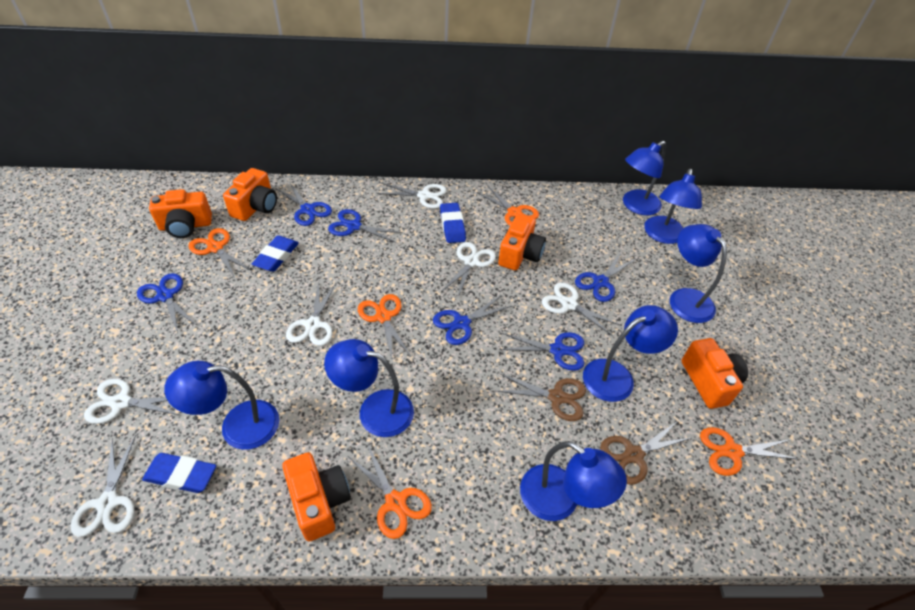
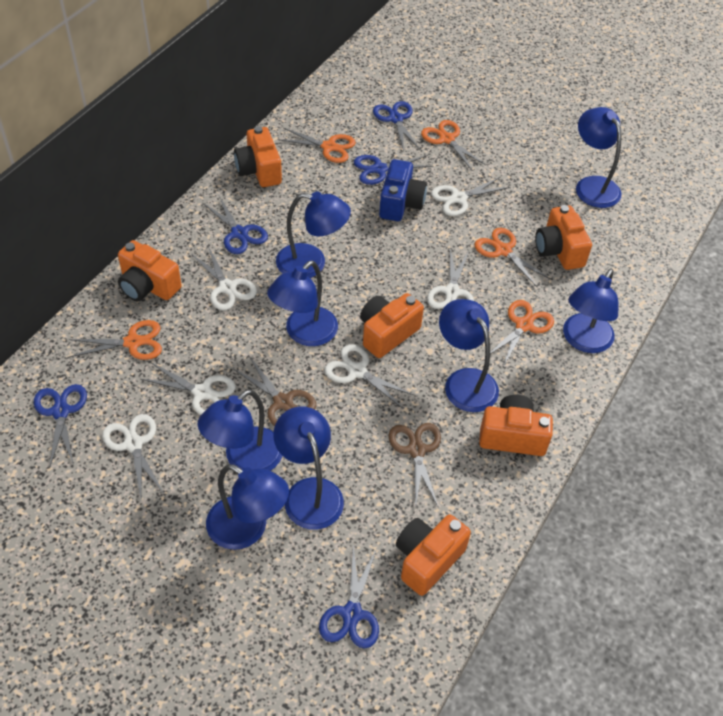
blue camera: none = 0 -> [379,159,427,221] = 1
blue eraser: [142,453,216,493] [252,235,299,272] [440,203,466,243] = 3 -> none = 0
blue lamp: [164,361,279,450] [324,339,414,437] [520,441,627,521] [583,305,678,402] [623,141,666,215] [644,169,702,244] [670,224,727,323] = 7 -> [198,389,282,471] [206,464,289,550] [267,261,338,346] [273,406,344,530] [276,191,351,278] [439,299,499,412] [563,269,619,353] [576,107,622,208] = 8
blue scissors: [137,273,197,333] [276,183,332,226] [328,209,403,243] [433,295,512,345] [500,332,584,371] [575,251,636,302] = 6 -> [34,384,87,468] [203,196,268,254] [319,546,379,648] [354,155,433,185] [373,101,420,151] = 5
orange camera: [149,189,212,238] [223,168,277,221] [282,452,351,541] [498,214,546,271] [682,338,748,409] = 5 -> [118,240,182,301] [234,126,282,187] [360,293,424,358] [396,514,471,596] [479,395,553,456] [535,205,592,270] = 6

